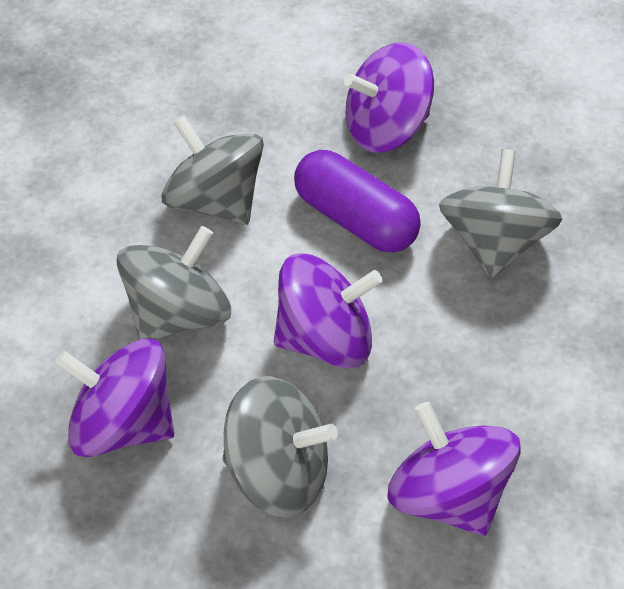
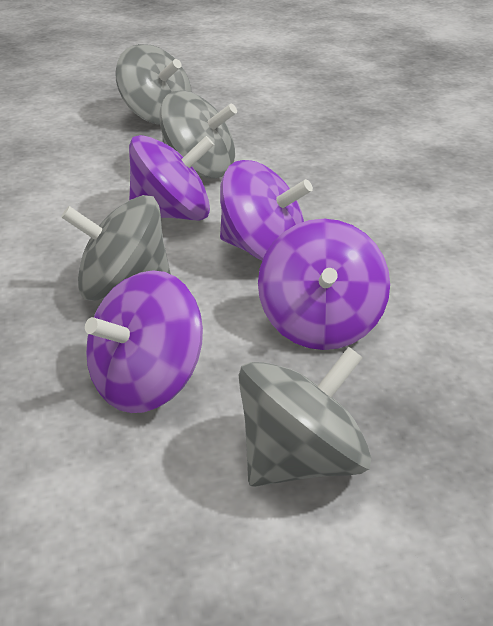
purple capsule: [294,150,421,252] = 1 -> none = 0

